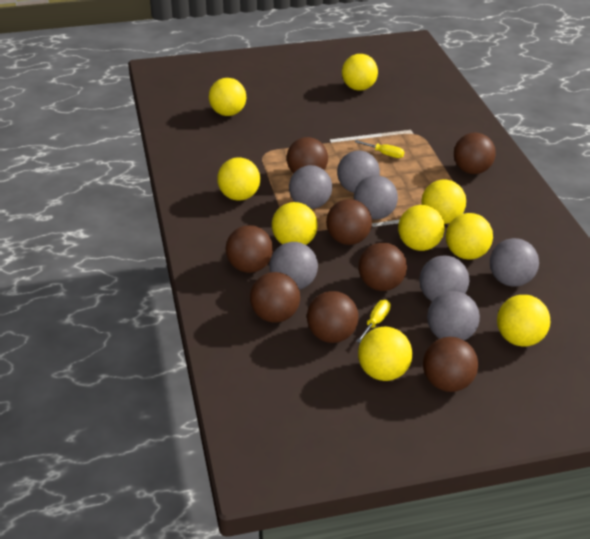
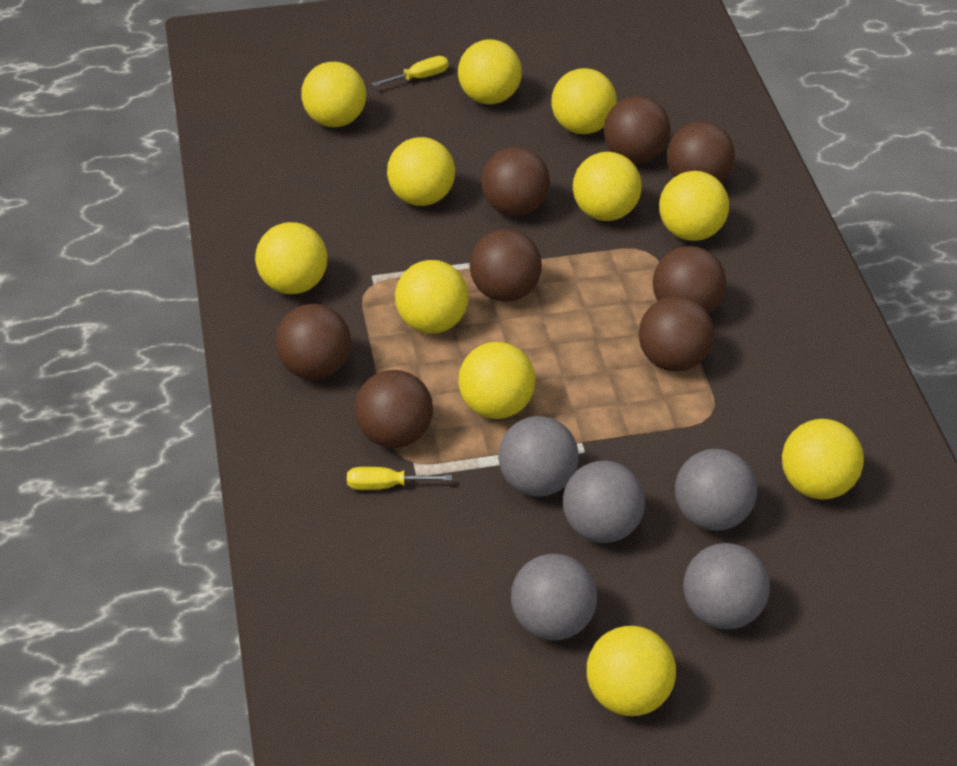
grey ball: [269,242,318,290] [289,165,332,209] [337,151,380,193] [354,175,398,220] [419,255,469,301] [427,291,480,340] [490,238,539,287] = 7 -> [498,416,579,497] [511,554,597,640] [563,461,645,543] [675,449,757,531] [683,543,770,630] = 5
yellow ball: [209,78,246,116] [217,157,260,201] [272,202,318,245] [342,54,378,91] [358,327,412,381] [398,205,445,251] [421,179,466,224] [446,213,493,259] [497,295,550,347] = 9 -> [255,222,327,294] [301,62,366,127] [387,137,455,206] [395,260,468,334] [458,39,522,104] [458,342,535,419] [551,68,617,134] [573,152,642,221] [587,626,676,716] [659,171,729,241] [782,419,864,499] = 11

